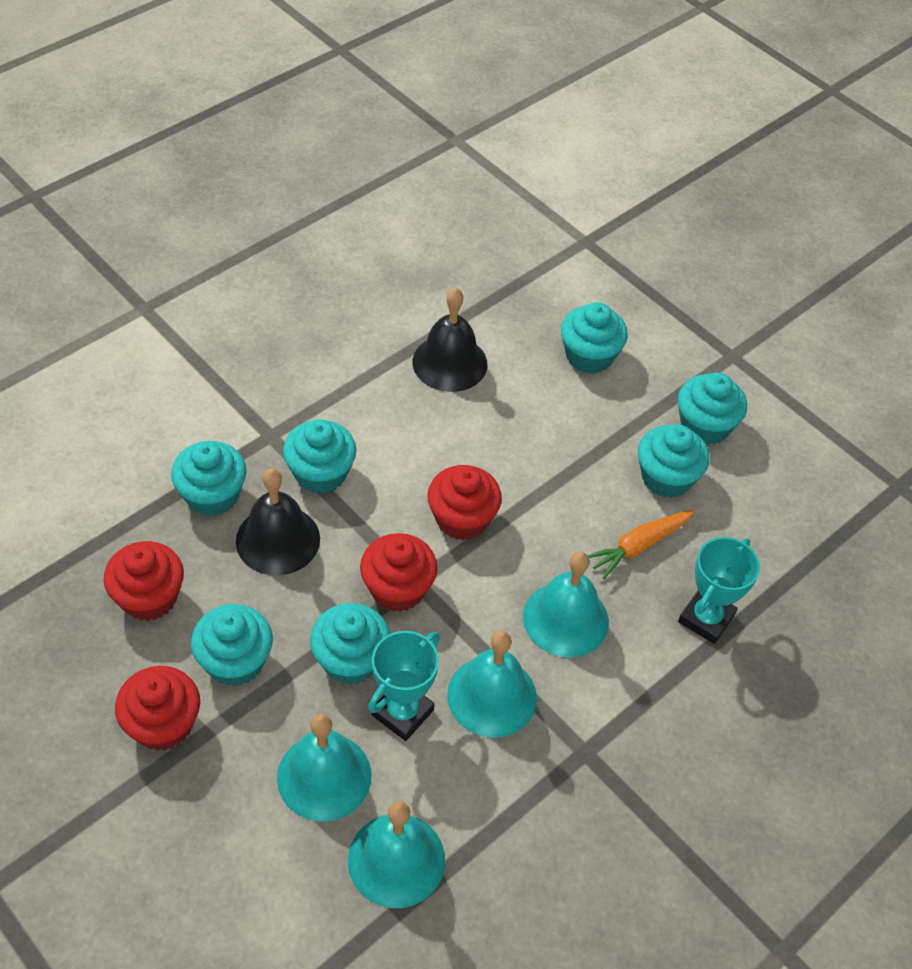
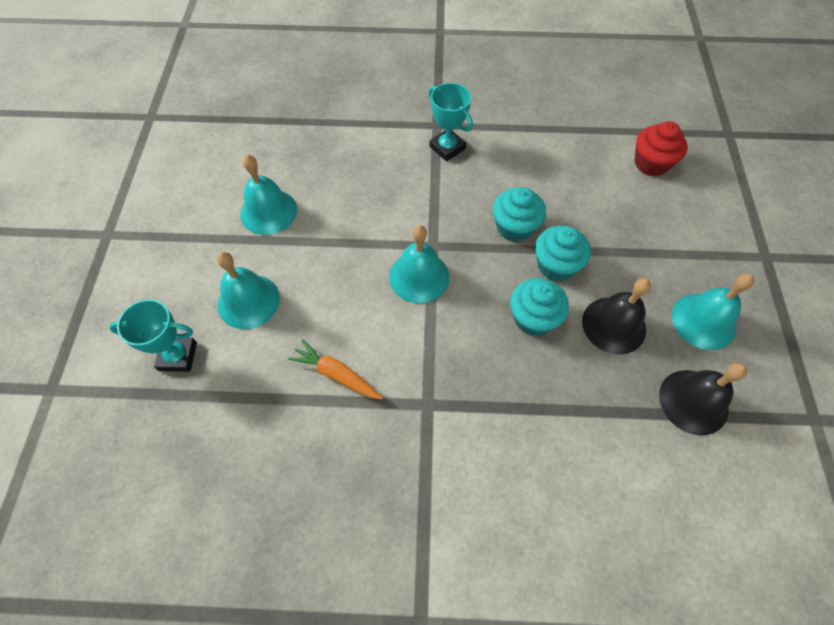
red cupcake: [104,541,184,621] [115,666,200,751] [360,533,438,612] [428,465,502,540] = 4 -> [635,121,687,177] = 1
turquoise cupcake: [171,441,247,516] [191,604,273,687] [283,419,357,494] [310,603,390,685] [561,302,628,374] [638,424,709,498] [678,373,747,445] = 7 -> [493,187,546,242] [510,278,569,336] [535,226,591,281] = 3

